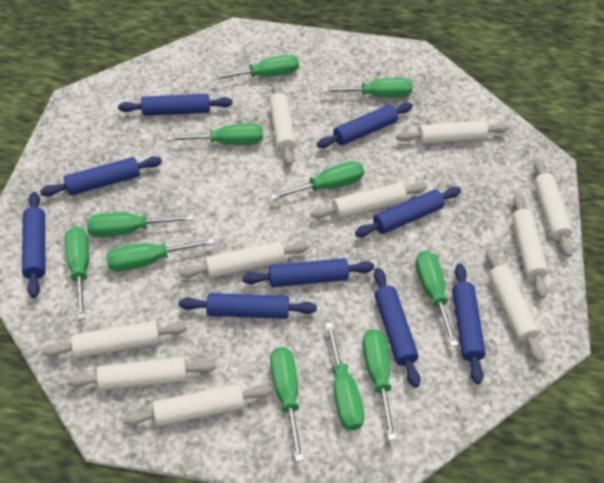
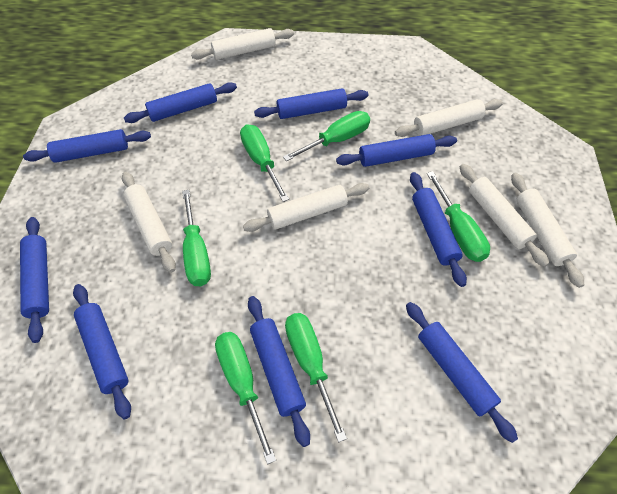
green screwdriver: [65,227,89,320] [87,213,194,237] [106,238,215,271] [167,124,263,145] [212,55,299,80] [270,161,364,200] [270,347,304,462] [322,78,412,98] [325,322,364,431] [362,329,397,441] [415,251,458,347] = 11 -> [182,190,211,286] [215,332,276,464] [240,124,289,202] [283,111,370,161] [285,313,347,442] [427,171,490,262] = 6
white rolling pin: [42,321,187,358] [67,357,216,391] [123,384,273,426] [179,241,309,278] [269,82,296,165] [311,183,427,219] [397,120,509,145] [485,248,544,363] [512,194,548,299] [534,160,573,257] = 10 -> [122,172,176,273] [191,28,294,60] [243,183,369,232] [395,99,503,137] [460,164,549,267] [511,173,584,288] = 6

